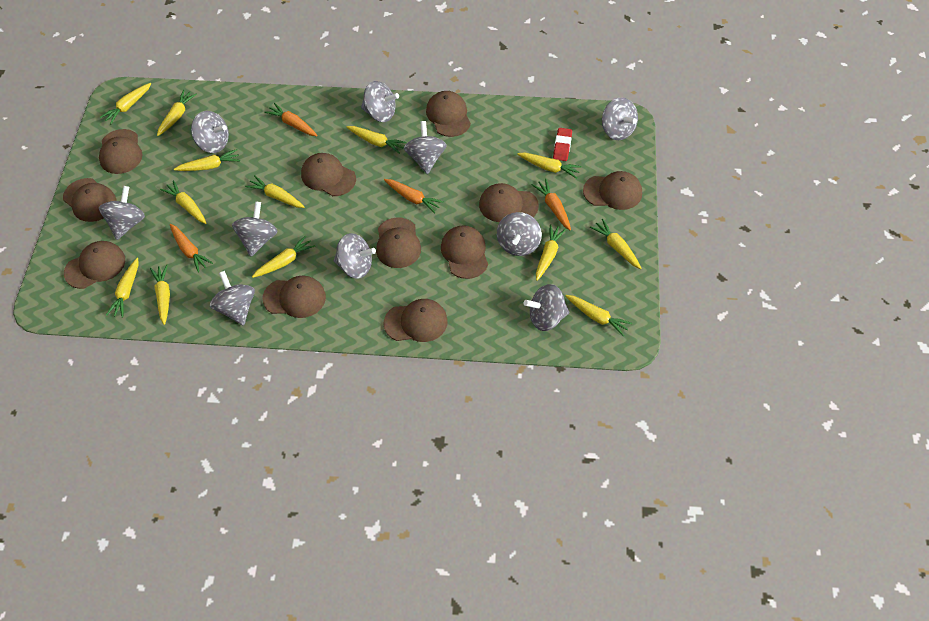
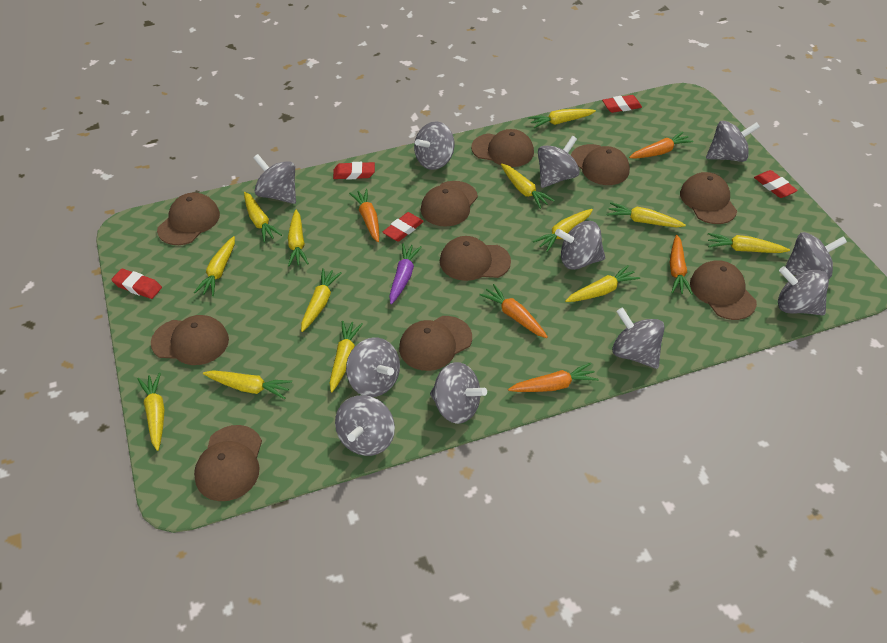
brown cap: [63,178,116,222] [64,241,125,289] [99,129,142,174] [263,276,326,318] [301,153,356,196] [376,218,421,268] [383,299,448,342] [426,91,471,137] [441,225,488,279] [479,183,539,222] [583,171,642,210] = 11 -> [151,315,229,365] [157,192,220,245] [194,425,262,501] [399,316,472,371] [421,181,478,227] [440,236,511,281] [471,129,534,167] [571,144,630,185] [680,172,737,224] [690,260,757,320] = 10
grey spinning top: [99,186,145,240] [191,111,229,153] [210,271,255,326] [232,201,277,257] [334,233,376,279] [361,81,399,122] [404,121,447,174] [497,212,542,256] [524,284,569,331] [602,97,638,140] = 10 -> [253,154,296,204] [335,395,395,456] [346,338,400,397] [414,121,454,170] [430,362,487,424] [538,136,580,188] [555,221,605,270] [612,307,665,369] [706,121,760,162] [778,266,829,315] [785,232,847,279] = 11
orange carrot: [170,224,213,273] [264,103,318,136] [384,179,444,213] [532,179,571,231] = 4 -> [349,189,379,242] [479,284,548,338] [508,363,599,392] [629,132,694,158] [670,235,693,295] = 5
purple carrot: none = 0 -> [389,244,422,304] = 1
red eraser: [553,128,572,161] = 1 -> [111,269,162,299] [333,162,375,180] [383,212,424,242] [602,95,642,113] [754,170,798,198] = 5

